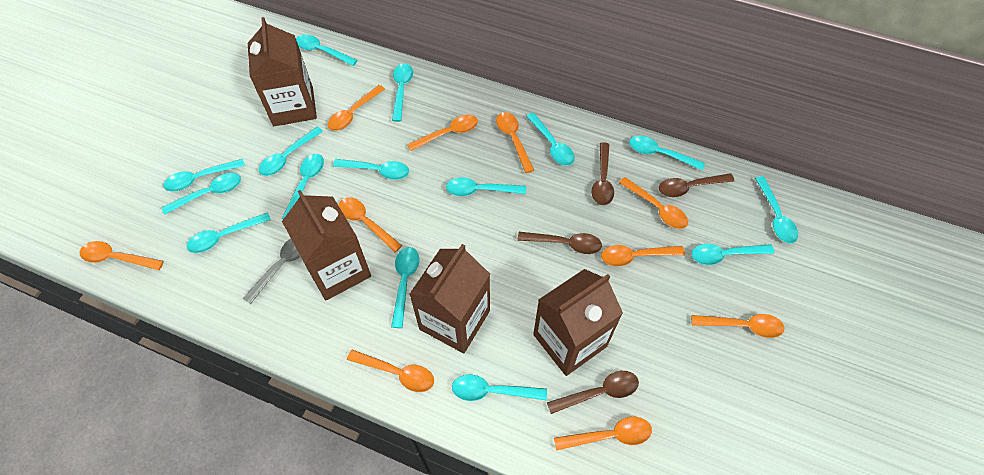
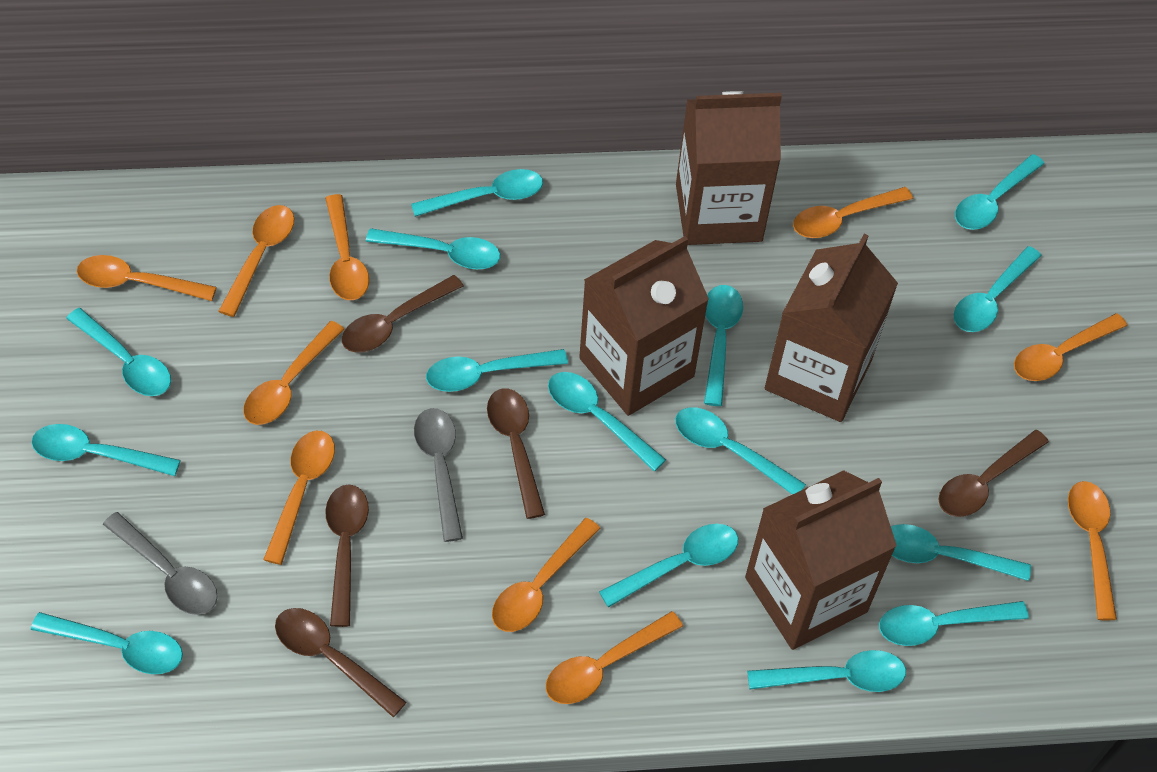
brown spoon: [518,232,602,254] [547,371,639,414] [592,142,614,205] [659,173,734,197] = 4 -> [275,608,407,717] [325,484,369,627] [342,275,464,352] [487,388,545,519] [938,430,1049,517] = 5
grey spoon: [243,238,300,304] = 1 -> [103,512,218,615] [414,408,463,542] = 2

